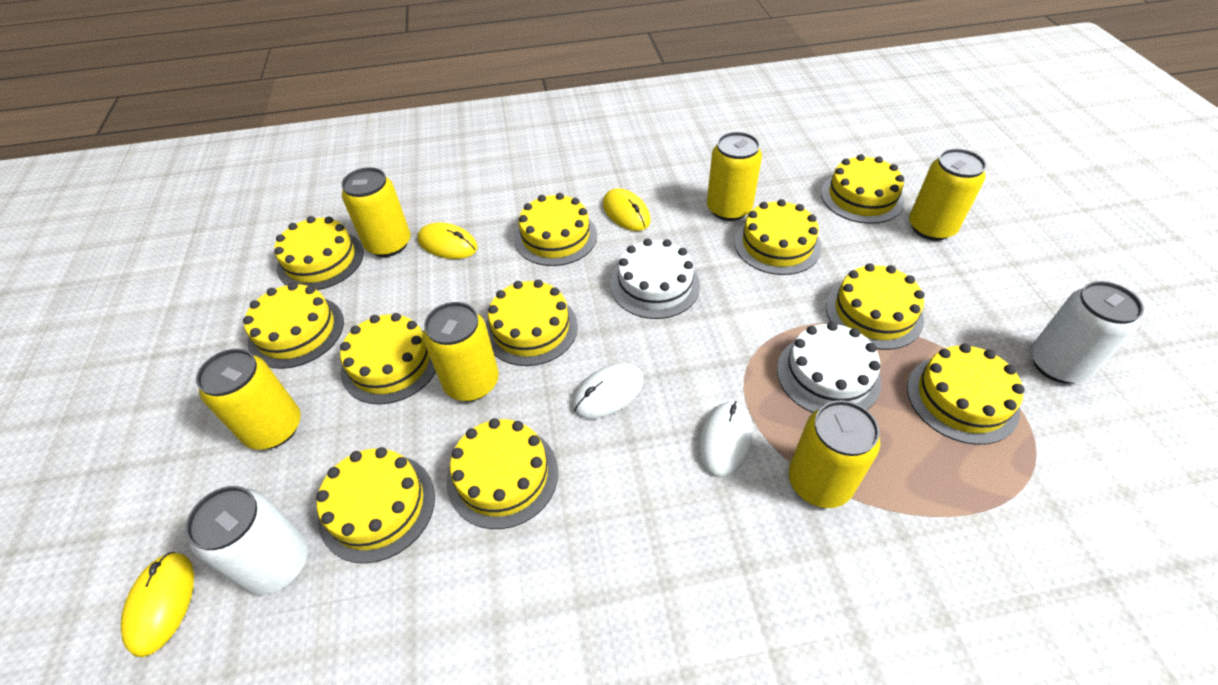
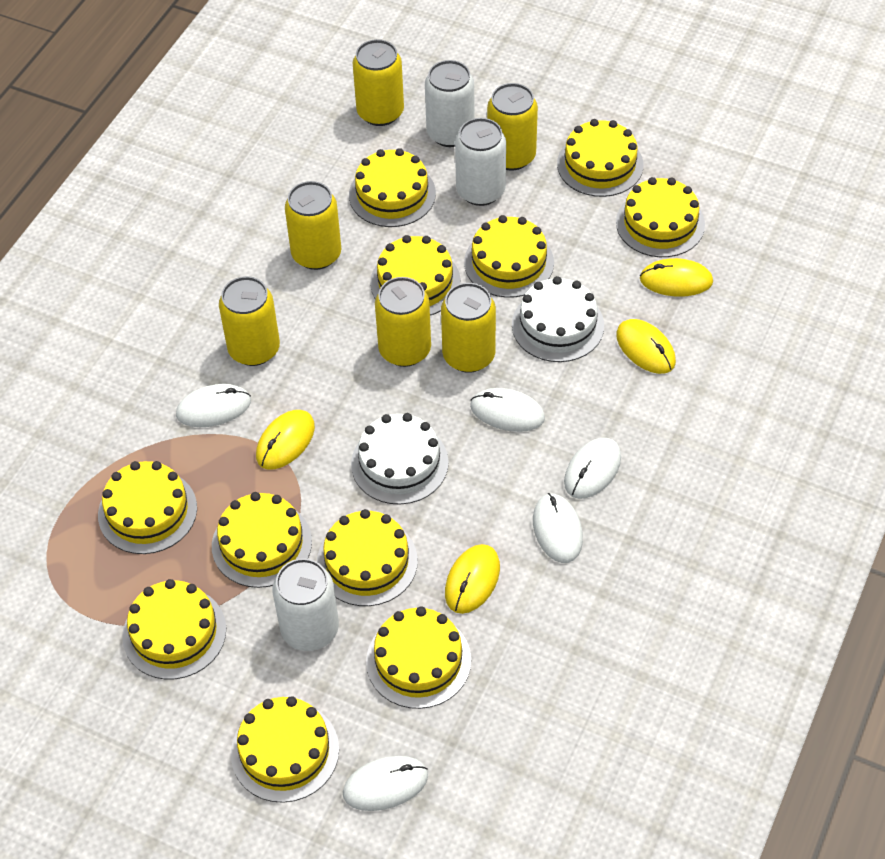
white can: [185,486,308,595] [1031,281,1144,383] = 2 -> [273,558,339,651] [425,60,475,147] [455,118,506,206] = 3
white mouse: [572,363,644,419] [698,401,753,477] = 2 -> [176,384,251,427] [343,756,428,811] [470,388,545,432] [533,493,583,563] [564,438,621,499] = 5
yellow mouse: [121,552,194,657] [418,222,478,259] [603,189,651,231] = 3 -> [256,410,315,470] [445,544,500,614] [616,319,676,374] [640,258,713,297] = 4

